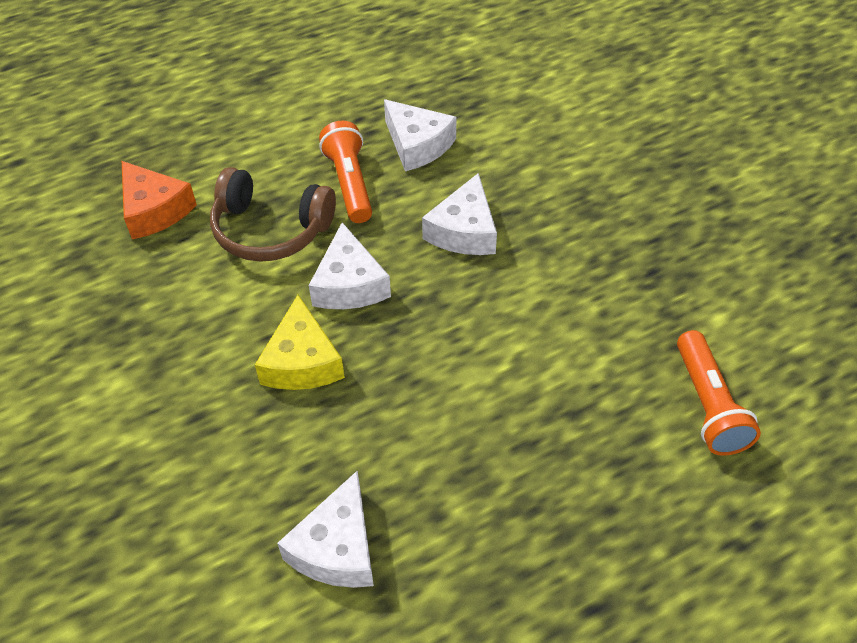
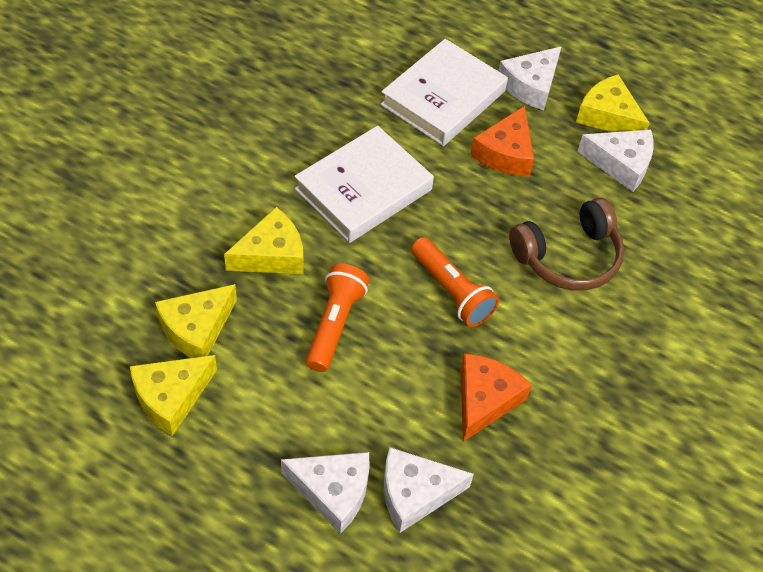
orange cheese: [122,161,197,239] = 1 -> [461,353,532,442] [470,106,534,177] = 2
white book: none = 0 -> [294,126,434,243] [380,39,508,146] = 2
yellow cheese: [255,295,345,390] = 1 -> [130,355,217,436] [155,284,237,358] [224,207,303,274] [576,74,650,132] = 4

